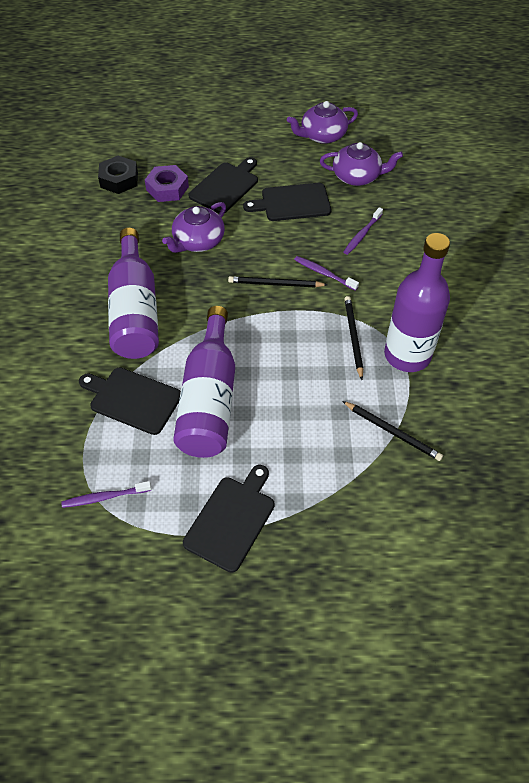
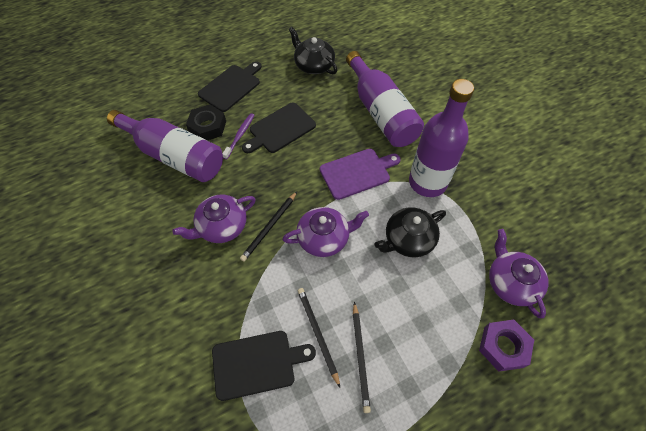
black cutting board: [79,367,181,435] [183,465,275,573] [189,157,258,213] [243,183,331,221] = 4 -> [198,61,262,112] [212,331,316,401] [242,103,316,153] = 3
black teapot: none = 0 -> [289,27,337,74] [375,207,446,257] = 2
purple cutting board: none = 0 -> [320,149,401,200] = 1
purple toothbrush: [61,481,151,508] [294,256,359,291] [343,207,383,255] = 3 -> [222,113,254,159] = 1

